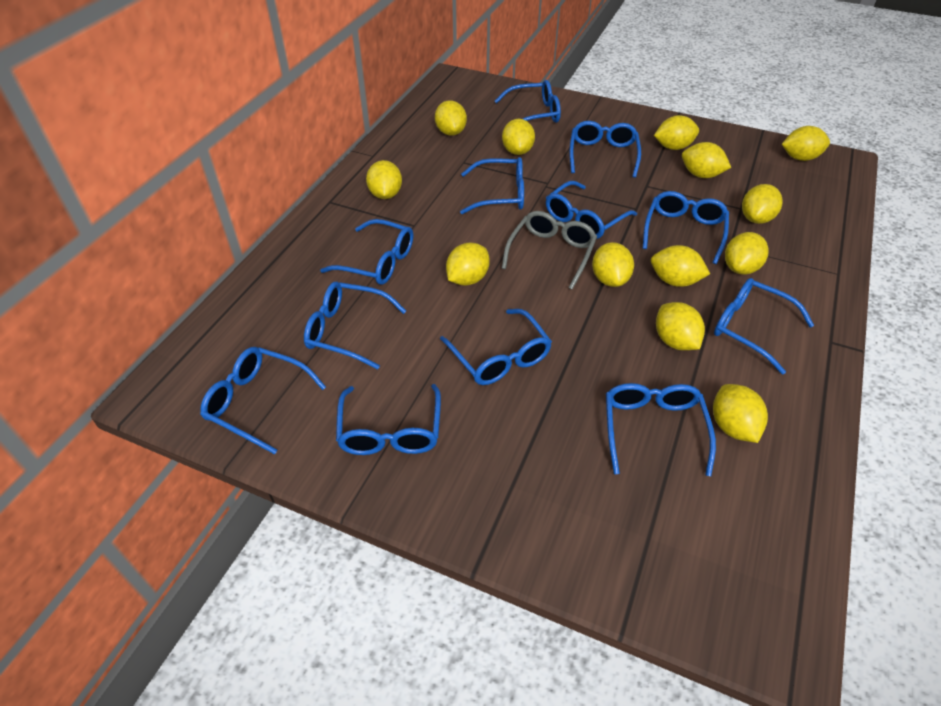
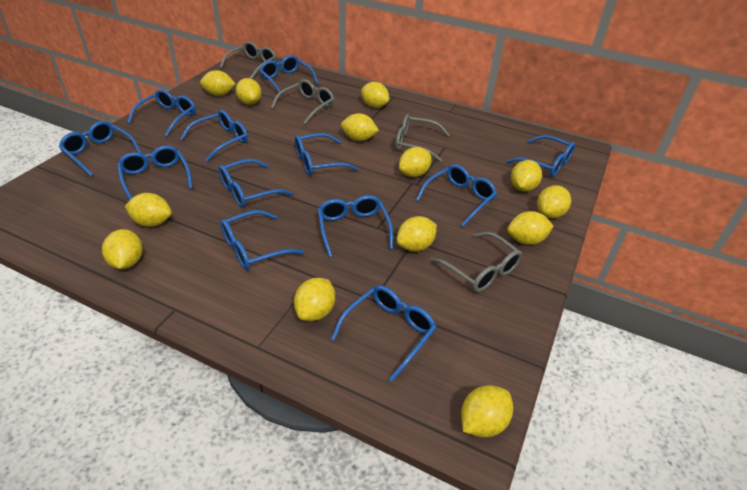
grey glasses: [502,211,597,290] = 1 -> [220,41,277,79] [271,79,335,124] [395,114,450,162] [430,232,522,292] = 4

